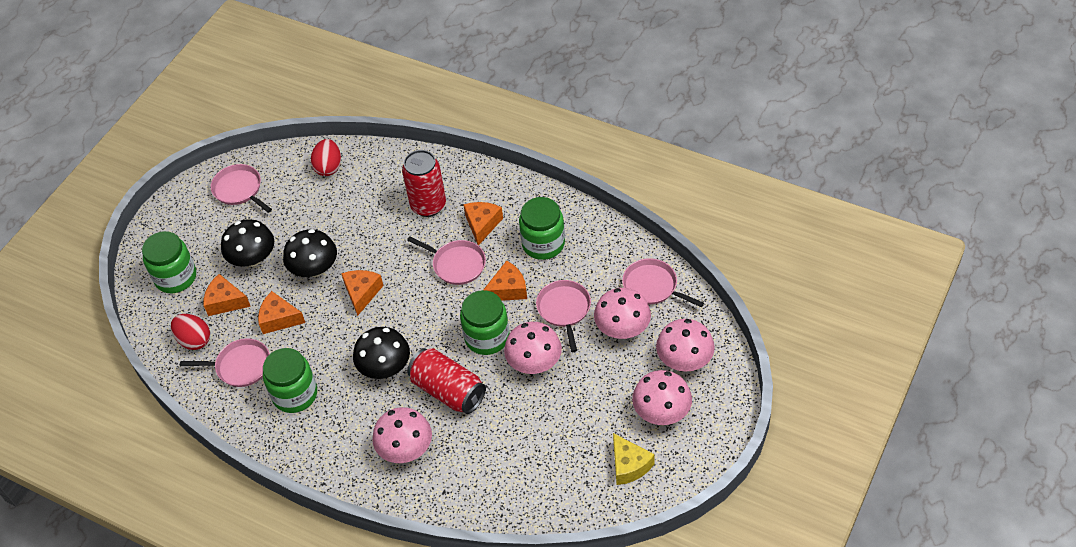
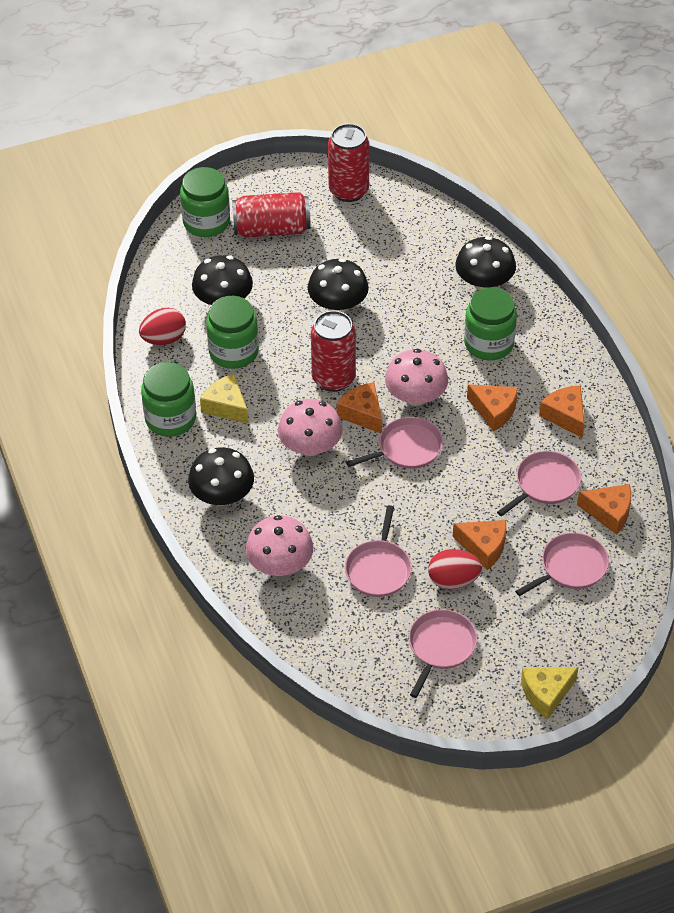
black mushroom: [221,219,274,267] [283,229,337,277] [353,327,410,379] = 3 -> [188,447,254,506] [192,255,253,305] [308,258,369,313] [455,236,516,290] = 4
pink mushroom: [372,407,432,463] [504,322,562,374] [594,288,651,339] [632,370,692,425] [656,319,715,372] = 5 -> [246,515,313,576] [278,399,343,456] [385,349,448,406] = 3
red can: [402,150,446,217] [407,348,486,414] = 2 -> [232,192,310,238] [311,310,356,392] [328,123,370,202] = 3
yellow cheese: [613,433,655,485] = 1 -> [200,374,249,424] [521,667,579,719] = 2

